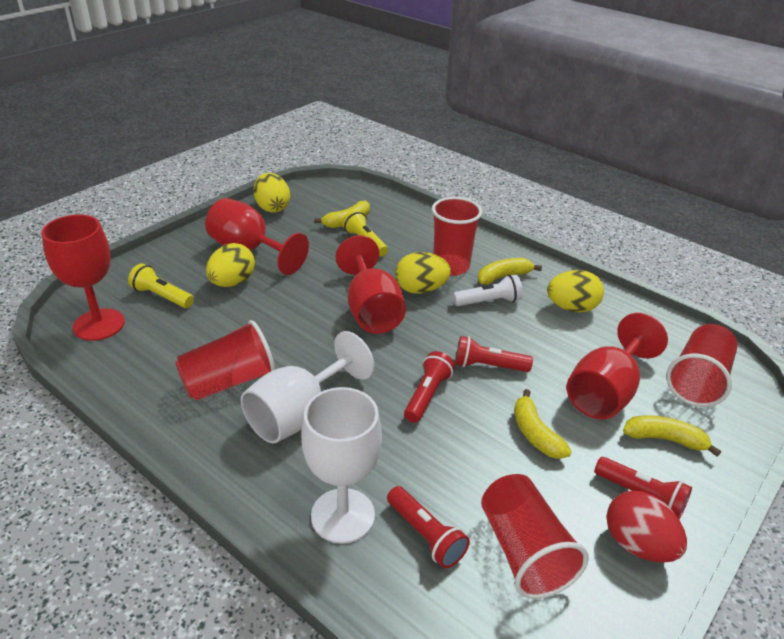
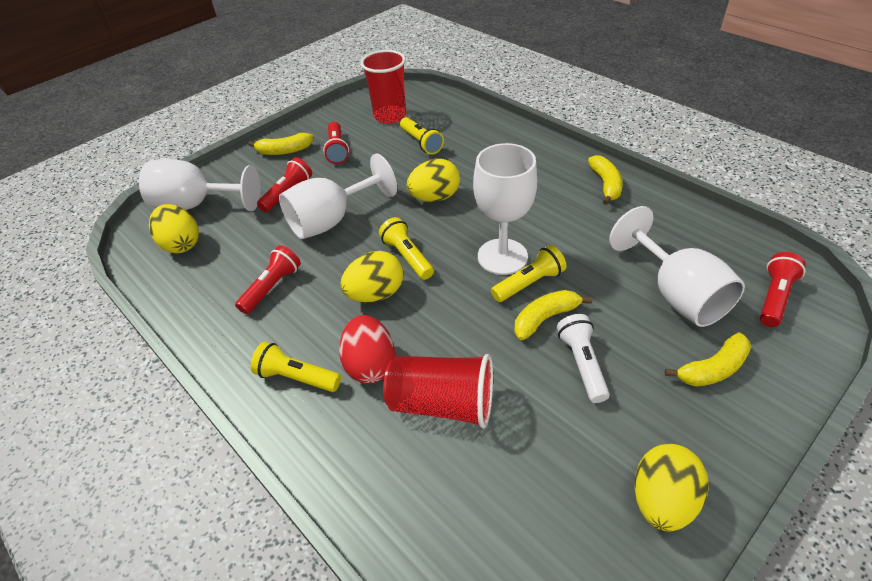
red cup: [175,320,275,401] [432,197,482,276] [481,474,589,599] [666,324,738,407] = 4 -> [360,50,406,124] [383,354,493,428] = 2
red goblet: [41,215,125,341] [205,198,309,275] [336,235,406,334] [567,313,668,420] = 4 -> none = 0
white goblet: [241,331,374,443] [301,387,382,544] = 2 -> [139,159,260,211] [279,154,397,239] [473,143,538,275] [609,206,745,327] = 4
yellow flashlight: [128,263,194,308] [342,210,388,257] = 2 -> [251,342,341,392] [379,217,434,280] [400,117,444,155] [491,245,567,302] = 4

